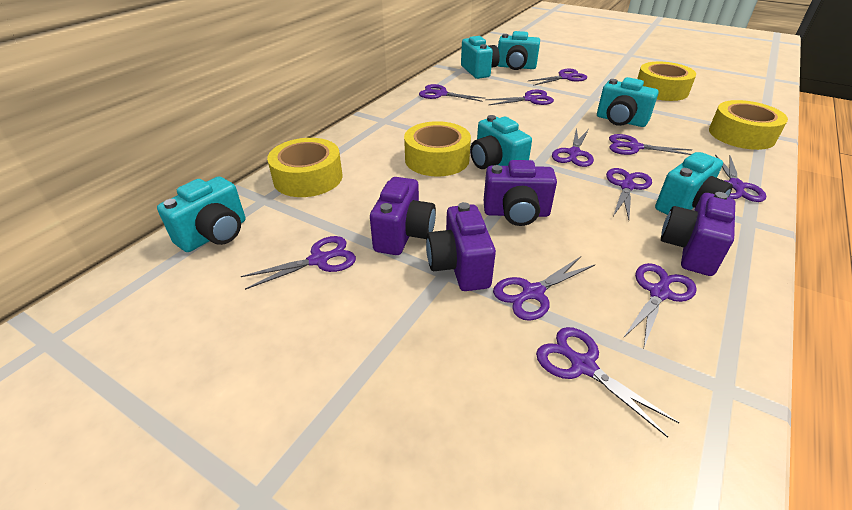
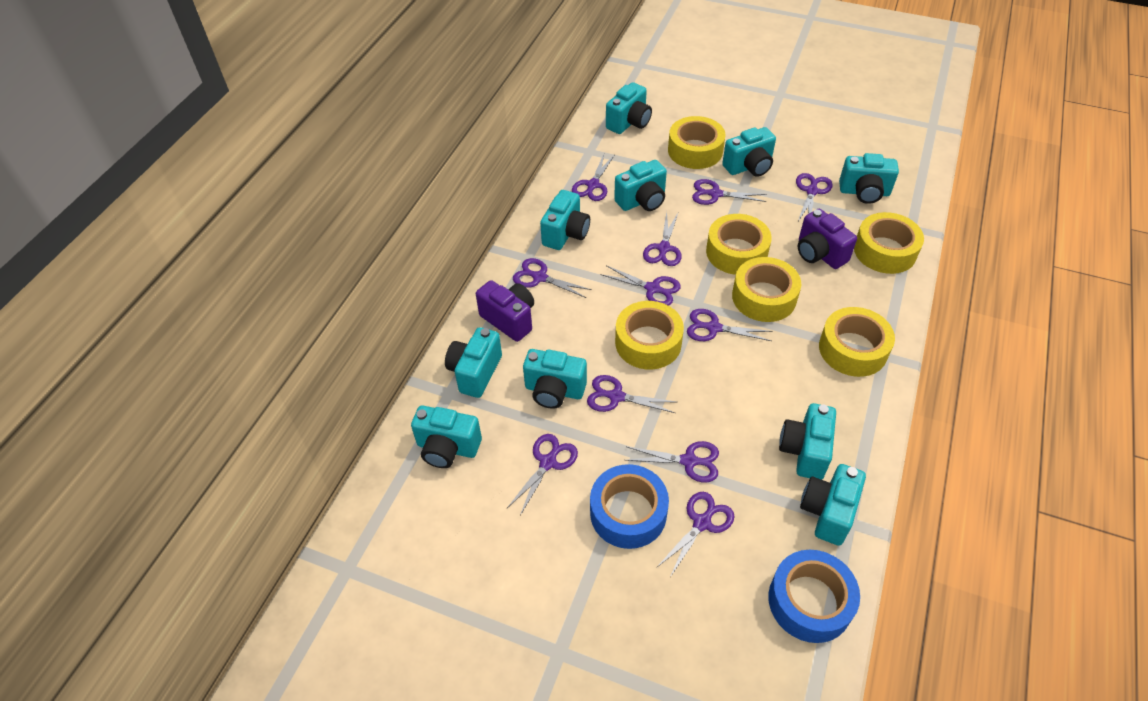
blue tape: none = 0 -> [590,464,669,549] [768,550,860,643] = 2
purple camera: [370,177,436,255] [426,202,496,291] [484,160,557,226] [661,192,735,276] = 4 -> [476,280,534,342] [798,209,857,269] = 2
turquoise camera: [157,177,245,252] [461,36,500,79] [470,115,532,169] [498,31,540,70] [597,77,659,127] [655,152,733,215] = 6 -> [411,405,482,468] [445,327,502,398] [523,349,587,409] [540,190,590,250] [606,82,652,134] [614,160,667,211] [722,127,776,177] [779,403,836,480] [800,464,866,546] [839,153,899,204] = 10
yellow tape: [267,138,343,197] [404,121,471,177] [637,62,696,101] [709,100,788,150] = 4 -> [615,301,684,369] [668,116,726,169] [706,214,772,275] [732,257,801,322] [819,307,895,377] [854,212,924,274] = 6

